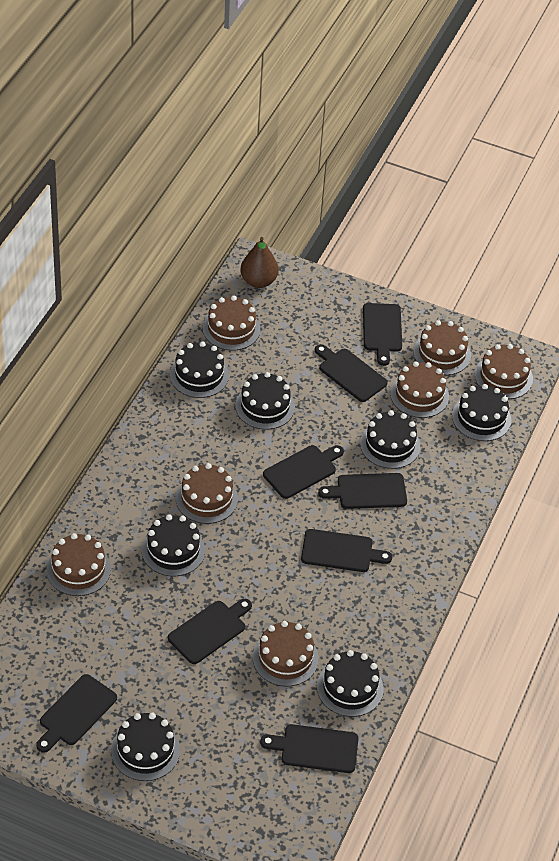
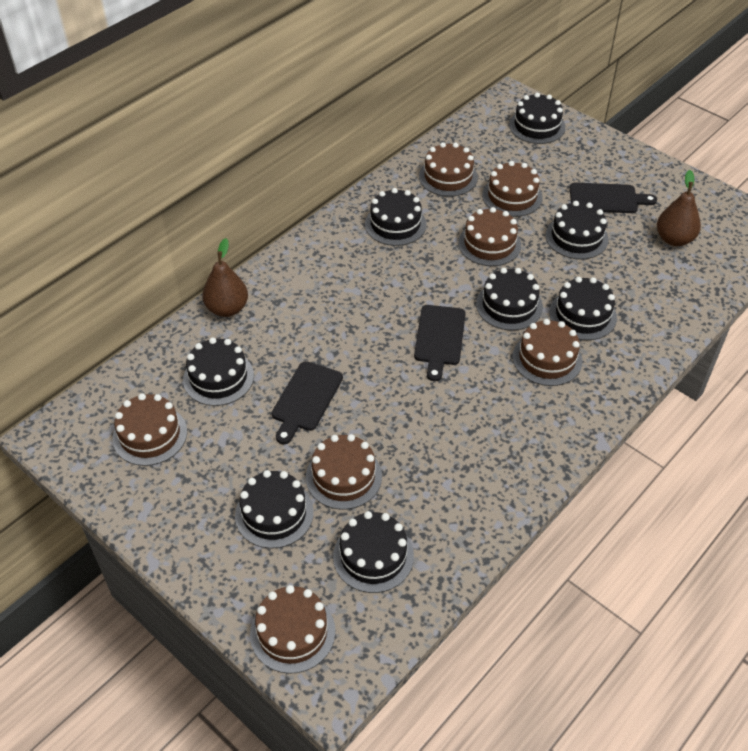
black cake: [111,713,180,781] [142,514,205,576] [170,341,229,398] [235,372,295,430] [317,650,384,717] [360,410,420,469] [452,384,511,441] = 7 -> [183,337,254,406] [235,470,314,548] [333,511,414,593] [365,188,427,246] [476,268,543,331] [509,93,565,144] [546,201,609,259] [549,277,617,340] = 8
black cutting board: [36,674,117,753] [168,599,252,664] [260,724,358,773] [263,445,344,499] [301,529,392,572] [315,344,388,402] [318,473,407,509] [363,303,402,366] = 8 -> [272,361,343,444] [414,305,466,381] [570,182,657,213] = 3
brown pear: [241,237,279,288] = 1 -> [202,238,248,317] [657,170,701,246] = 2

